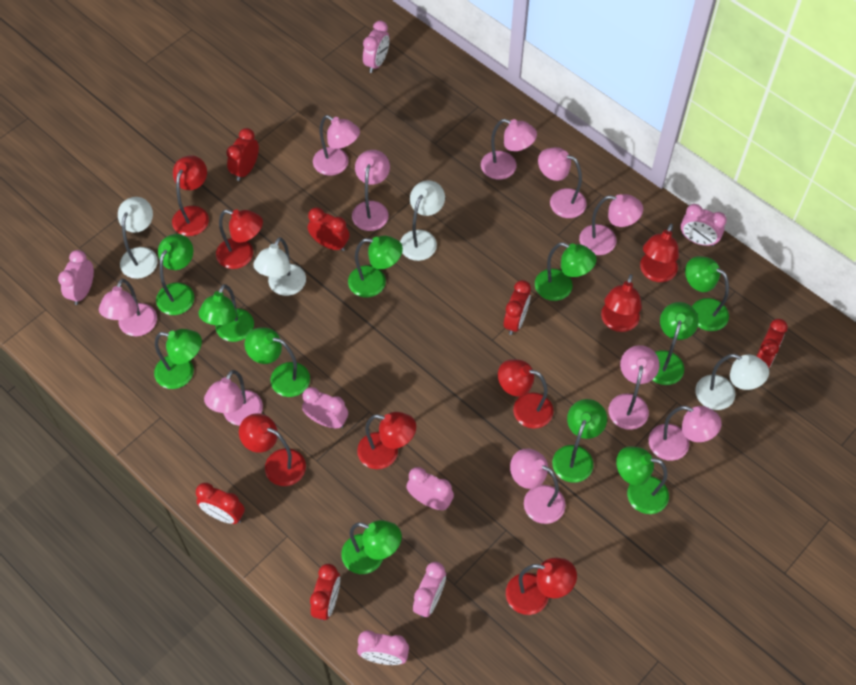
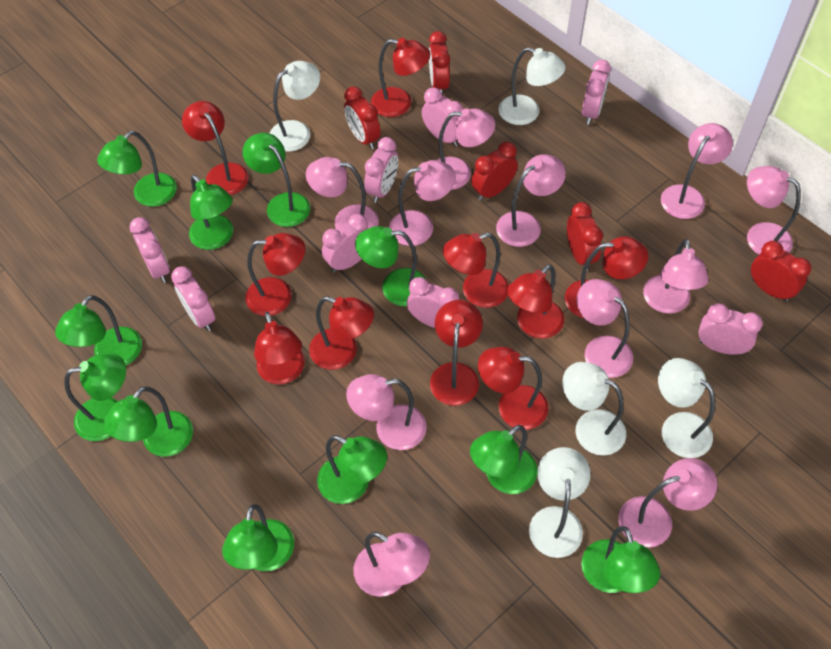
pink clock: [58,250,94,305] [302,387,348,428] [357,630,409,665] [363,21,389,73] [407,467,454,510] [413,562,446,617] [681,204,727,246] = 7 -> [129,217,170,283] [171,267,215,331] [322,214,368,273] [364,137,398,203] [407,277,459,328] [422,88,464,147] [582,60,611,125] [698,303,763,355] = 8
pink lamp: [99,279,157,336] [204,370,263,426] [313,115,360,176] [352,150,390,231] [481,119,537,179] [510,448,566,524] [538,147,586,218] [579,194,643,255] [609,345,660,430] [649,406,722,461] = 10 -> [306,157,379,229] [346,374,427,450] [353,532,430,597] [389,160,455,246] [437,108,495,190] [496,154,566,247] [577,279,633,378] [619,458,717,547] [643,239,708,314] [661,123,733,219] [747,166,801,255] = 11
red clock: [196,483,245,524] [226,128,259,181] [308,207,350,251] [310,564,340,621] [504,280,531,335] [757,319,788,368] = 6 -> [344,86,381,149] [429,31,450,96] [471,142,518,201] [567,202,603,270] [751,241,811,302] = 5
red lamp: [172,155,209,236] [216,210,263,269] [239,413,306,486] [357,412,416,469] [498,359,554,429] [506,558,577,615] [601,274,642,332] [640,224,679,282] = 8 -> [182,101,249,195] [245,233,305,316] [254,312,305,384] [309,296,374,370] [371,38,430,117] [430,300,483,406] [443,233,509,308] [478,347,549,430] [507,265,564,339] [565,236,648,319] = 10
white lamp: [118,197,158,279] [253,237,306,296] [400,180,445,261] [695,354,769,410] = 4 -> [270,61,320,152] [499,47,566,125] [529,447,591,558] [562,362,626,456] [658,358,715,458] = 5

